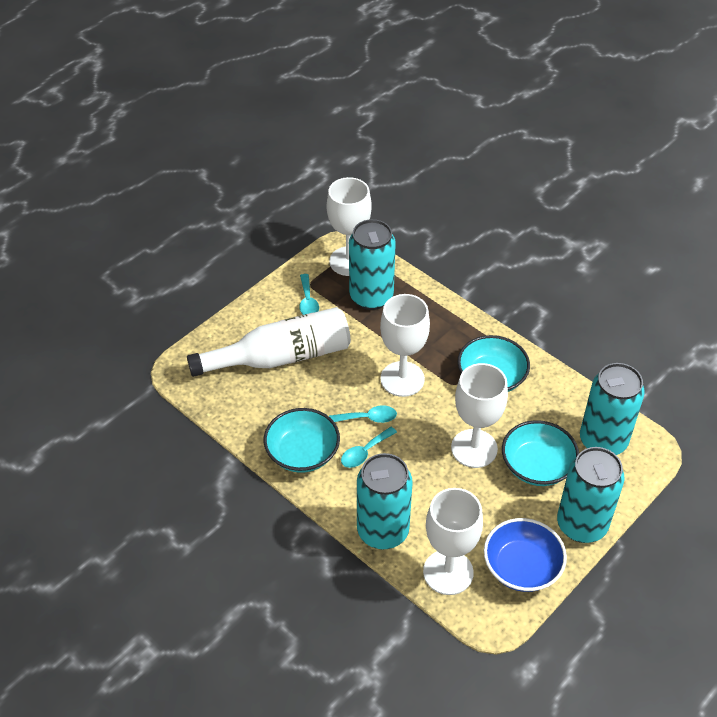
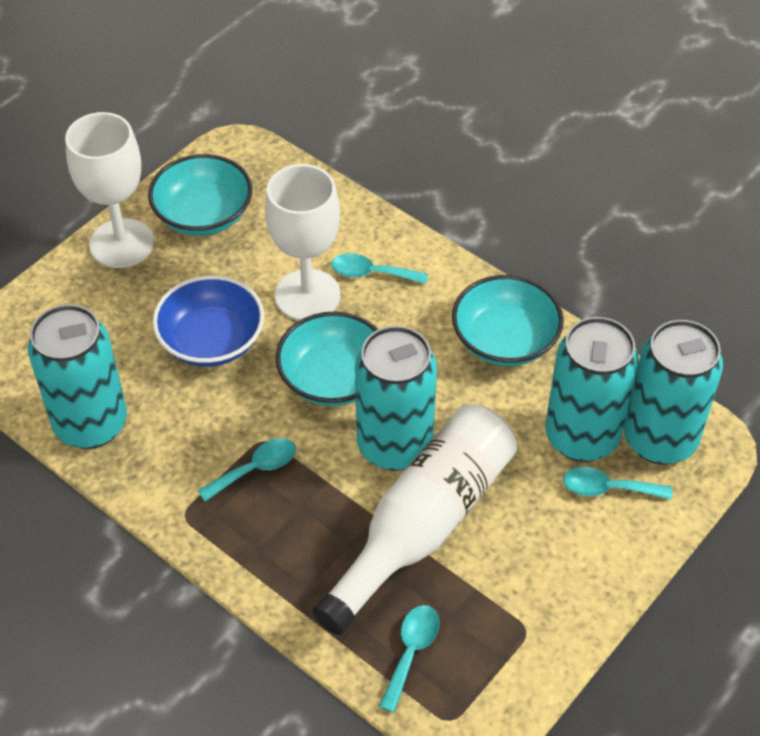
turquoise spoon: [299,274,319,315] [329,405,397,423] [341,427,397,468] = 3 -> [198,438,296,501] [331,253,428,284] [379,605,440,713] [563,467,672,499] = 4
white goblet: [327,177,372,276] [380,294,430,397] [423,488,483,595] [451,363,508,468] = 4 -> [65,112,154,268] [265,164,341,321] = 2

